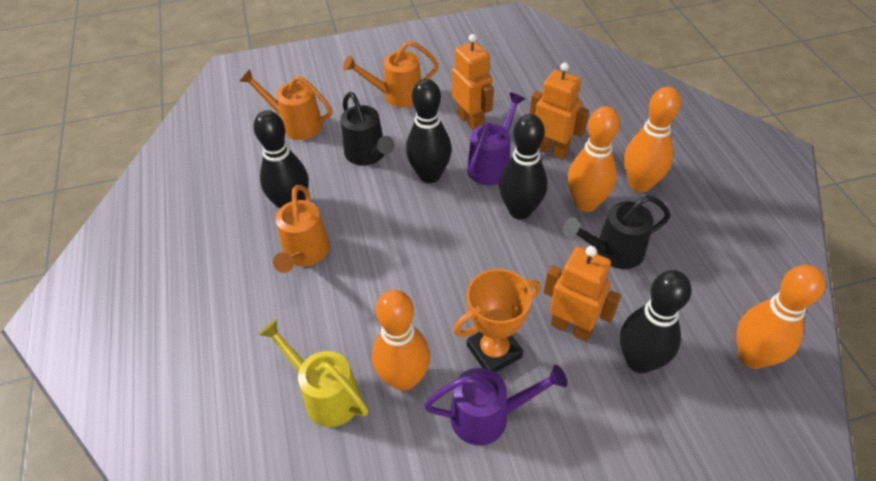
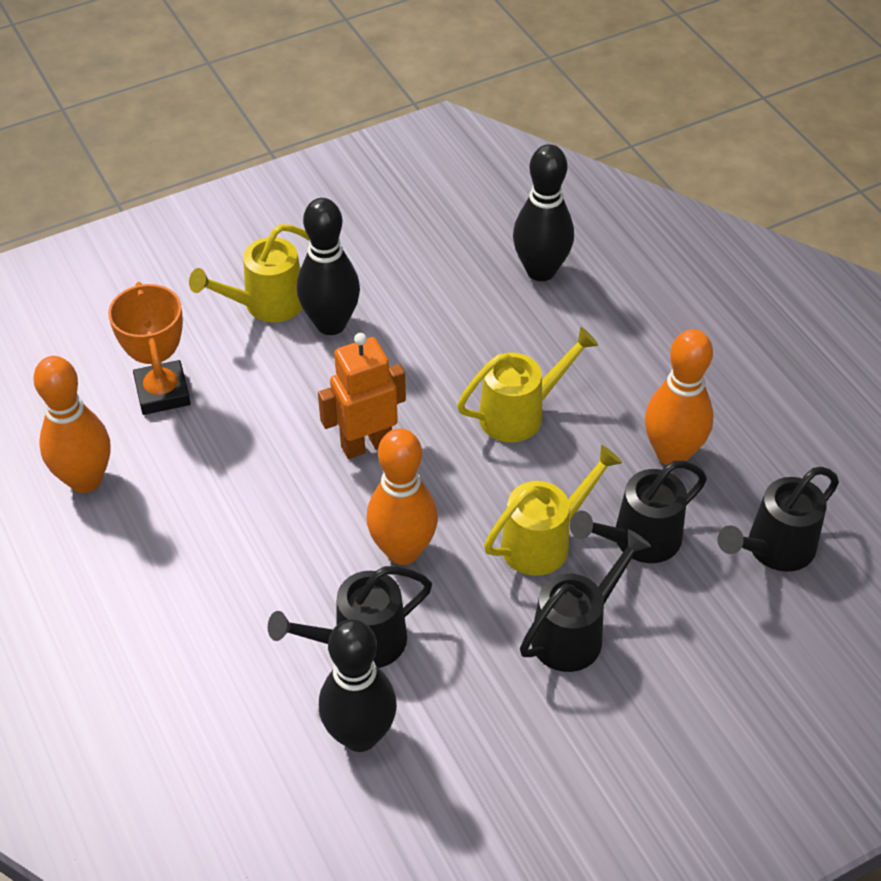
black bowling pin: [253,111,309,209] [406,79,452,183] [499,114,547,220] [620,270,691,373] = 4 -> [297,198,360,335] [319,619,397,752] [513,144,574,281] = 3
black watering can: [341,92,395,165] [563,195,671,269] = 2 -> [268,566,432,668] [520,529,651,672] [570,461,707,563] [717,467,839,572] = 4
orange bowling pin: [372,290,430,391] [568,106,620,212] [624,87,681,192] [736,265,826,369] = 4 -> [34,356,110,493] [367,428,438,565] [645,329,714,465] = 3
orange robot: [452,34,494,130] [530,62,589,160] [544,246,621,342] = 3 -> [318,333,406,459] = 1
orange watering can: [240,69,332,140] [273,185,330,273] [343,41,439,107] = 3 -> none = 0
purple watering can: [424,365,568,445] [467,92,525,185] = 2 -> none = 0
yellow watering can: [259,319,368,427] = 1 -> [189,224,310,322] [457,327,598,442] [484,445,622,576] = 3

